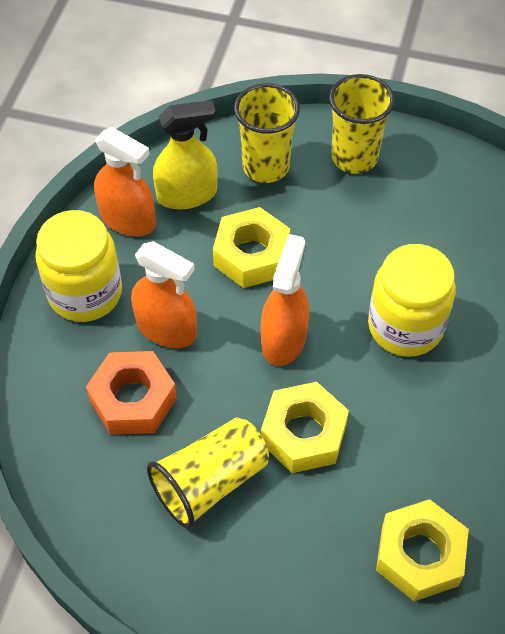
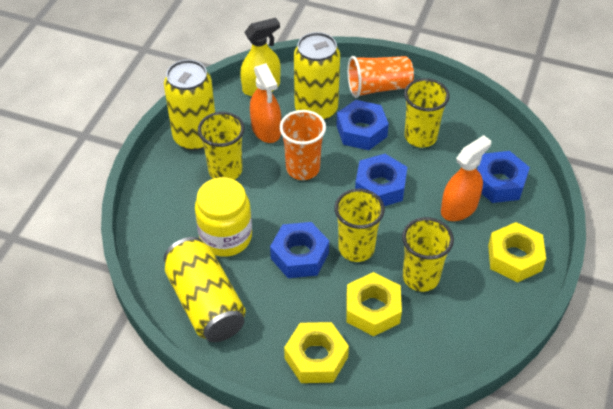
blue nut: none = 0 -> [270,222,329,278] [336,100,389,150] [355,154,407,206] [477,151,530,203] = 4
orange cup: none = 0 -> [279,110,326,180] [348,56,414,98] = 2
orange nut: [86,351,177,435] = 1 -> none = 0
orange spray bottle: [94,127,156,236] [131,241,197,348] [261,234,309,366] = 3 -> [250,63,281,143] [441,135,491,221] = 2
yellow can: none = 0 -> [164,60,215,151] [164,237,246,342] [294,32,340,121] = 3
yellow cup: [147,417,269,529] [234,83,300,183] [329,74,395,174] = 3 -> [198,112,245,180] [334,189,385,262] [402,217,454,292] [404,78,450,148] = 4
yellow jar: [35,210,122,322] [368,244,456,357] = 2 -> [195,177,252,257] = 1

